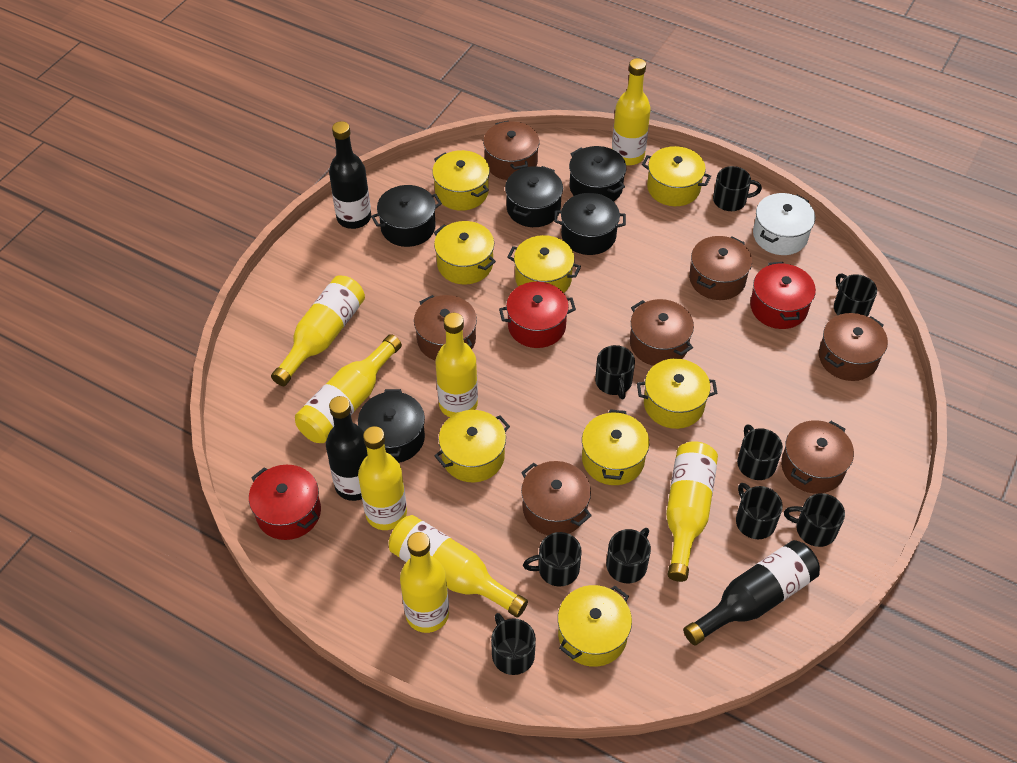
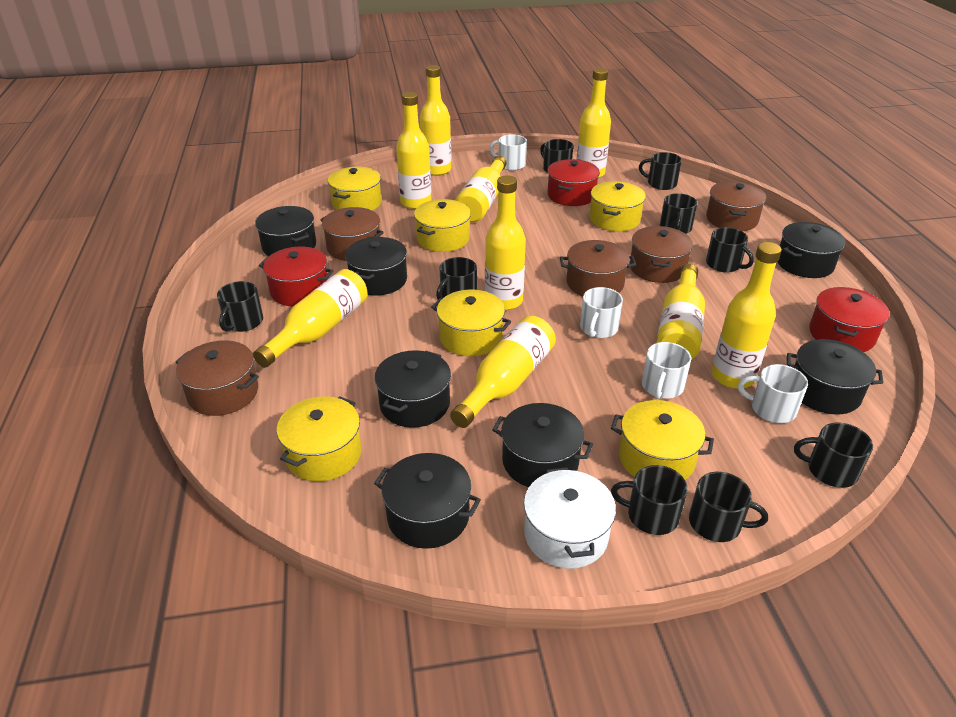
black bottle: [326,396,368,501] [329,121,371,229] [683,540,820,645] = 3 -> none = 0
black pot: [358,389,425,463] [371,185,442,247] [505,166,563,227] [554,193,626,255] [569,146,626,202] = 5 -> [255,206,316,256] [345,237,407,295] [374,453,481,549] [375,350,451,428] [492,403,593,487] [778,222,845,278] [787,339,883,414] = 7
brown pot: [414,295,477,360] [483,121,539,180] [521,461,592,535] [630,299,694,366] [689,236,752,300] [781,420,854,494] [819,313,888,381] = 7 -> [175,340,259,416] [320,207,384,261] [560,240,636,296] [630,226,693,283] [706,181,766,231] = 5
white mug: none = 0 -> [489,134,527,171] [580,287,623,338] [642,342,691,399] [738,364,808,423] = 4
yellow bottle: [271,276,365,386] [295,334,402,443] [358,426,407,530] [388,515,528,618] [400,532,449,633] [435,313,478,417] [612,58,651,165] [666,441,718,582] = 8 -> [253,269,368,368] [396,92,432,209] [420,65,451,176] [450,316,556,428] [455,156,507,222] [485,175,526,310] [577,68,611,178] [657,264,705,360] [712,242,782,389] = 9
yellow pot: [432,150,490,211] [434,221,496,285] [435,410,510,482] [507,235,581,293] [558,585,632,667] [582,409,649,485] [637,359,717,429] [642,146,711,206] = 8 -> [277,396,362,482] [328,167,381,211] [414,199,471,252] [431,290,511,356] [590,181,646,231] [611,400,714,480] = 6

